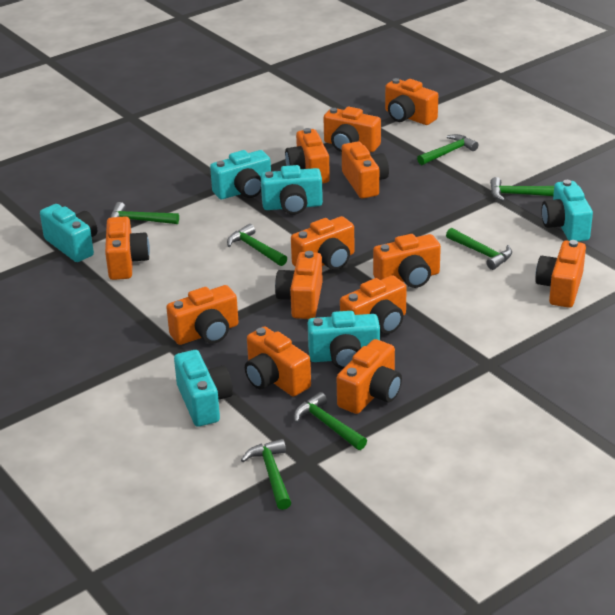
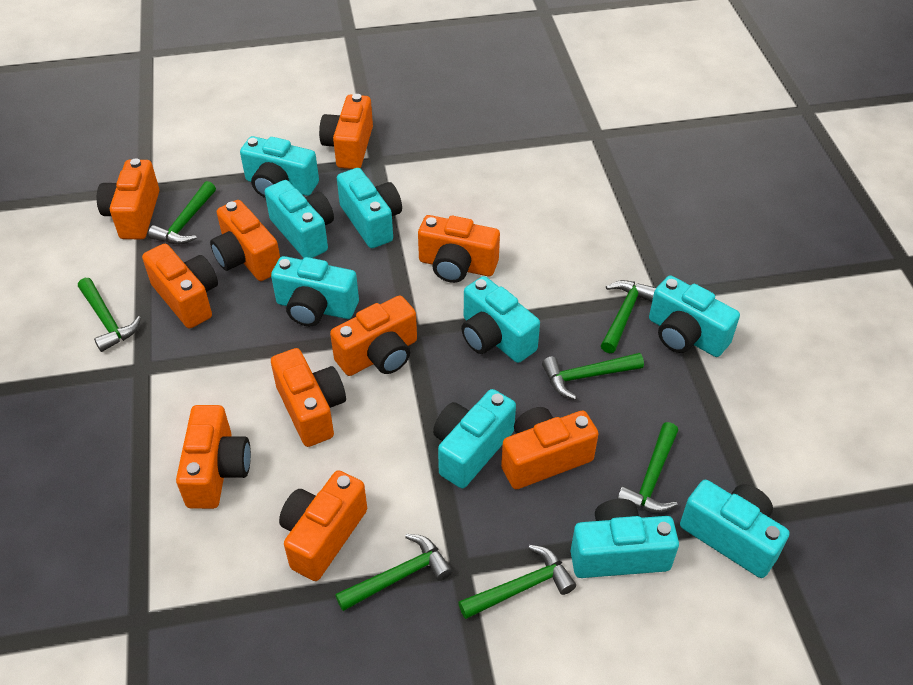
orange camera: [105,216,150,280] [166,285,239,345] [245,326,311,396] [275,251,323,319] [285,128,330,183] [291,216,354,270] [323,107,381,152] [337,339,402,414] [340,275,407,334] [342,141,389,198] [373,234,441,288] [385,78,438,125] [535,240,586,308] = 13 -> [97,158,159,239] [142,244,218,328] [176,405,251,509] [210,200,280,281] [271,348,346,447] [279,470,367,581] [319,94,373,169] [330,296,417,376] [418,215,500,283] [501,407,598,489] = 10
turquoise camera: [40,204,97,262] [174,350,233,427] [210,150,271,199] [261,165,323,215] [308,311,380,369] [541,180,593,241] = 6 -> [240,136,319,198] [265,180,334,258] [271,256,359,326] [337,168,402,248] [433,389,516,488] [461,276,540,363] [571,499,679,578] [649,275,740,357] [680,480,790,578] = 9

